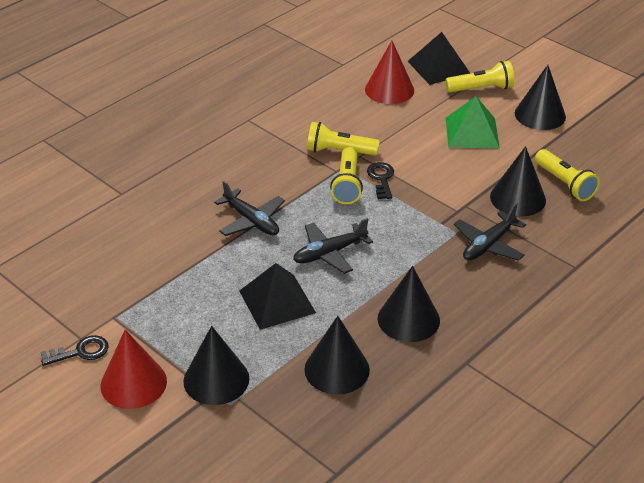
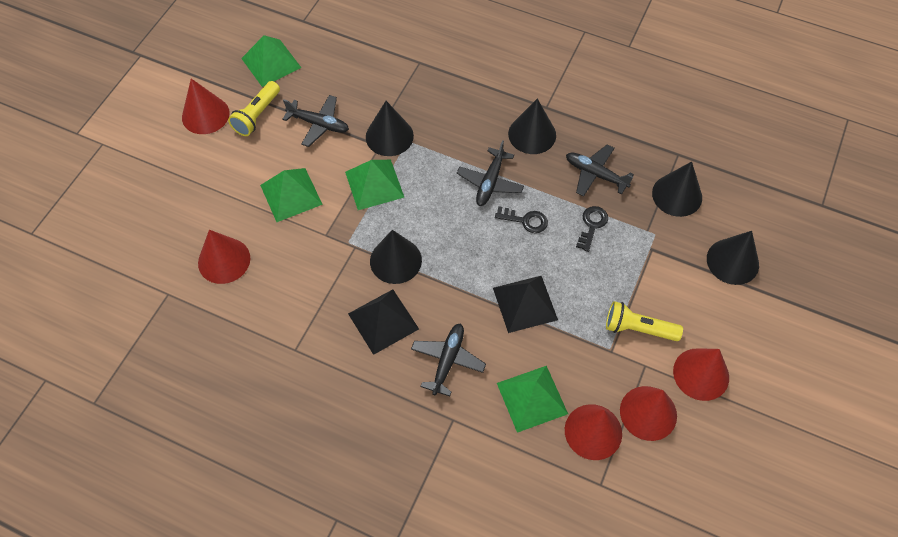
black plane: [214,181,285,236] [293,218,373,274] [454,203,526,261] = 3 -> [282,95,349,147] [411,323,486,396] [457,140,524,206] [566,144,634,197] = 4
green pyramid: [446,96,500,148] = 1 -> [241,35,301,87] [260,168,323,222] [345,160,405,210] [497,366,568,433] = 4
red cone: [101,330,167,409] [365,41,414,104] = 2 -> [182,79,230,134] [198,230,250,284] [565,404,622,460] [620,386,677,441] [673,348,729,401] = 5
yellow flashlight: [307,122,380,156] [330,147,363,204] [445,61,514,93] [535,149,600,201] = 4 -> [228,81,280,136] [606,301,683,341] = 2

